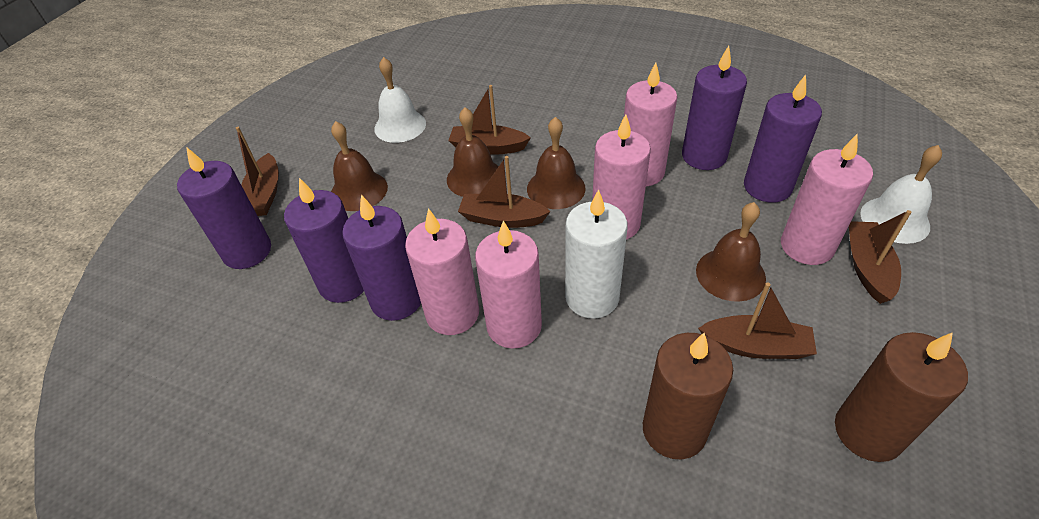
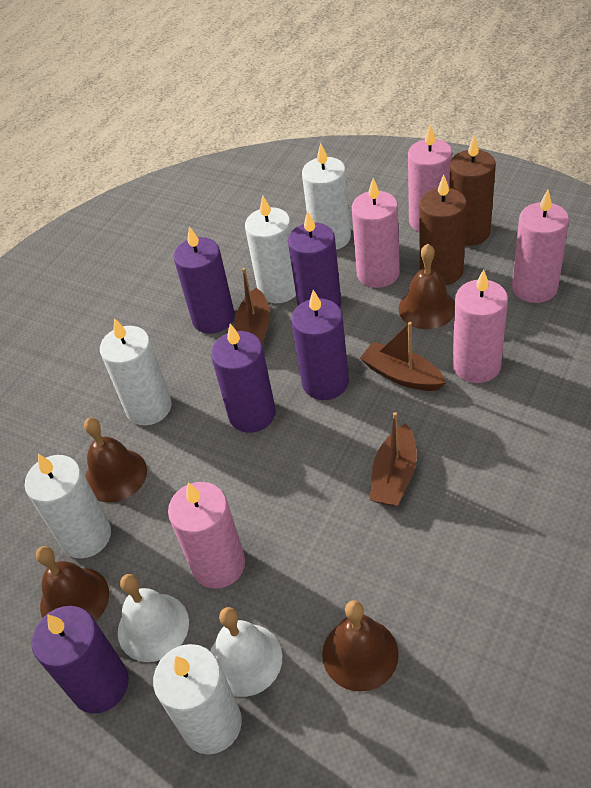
brown boat: [236,127,279,216] [448,85,531,155] [458,156,551,228] [698,282,817,359] [849,210,911,304] = 5 -> [235,268,270,343] [360,322,446,391] [370,412,417,506] = 3
white candle: [565,189,628,319] = 1 -> [25,454,111,559] [100,318,172,425] [153,644,242,754] [245,196,296,303] [302,143,351,250] = 5

